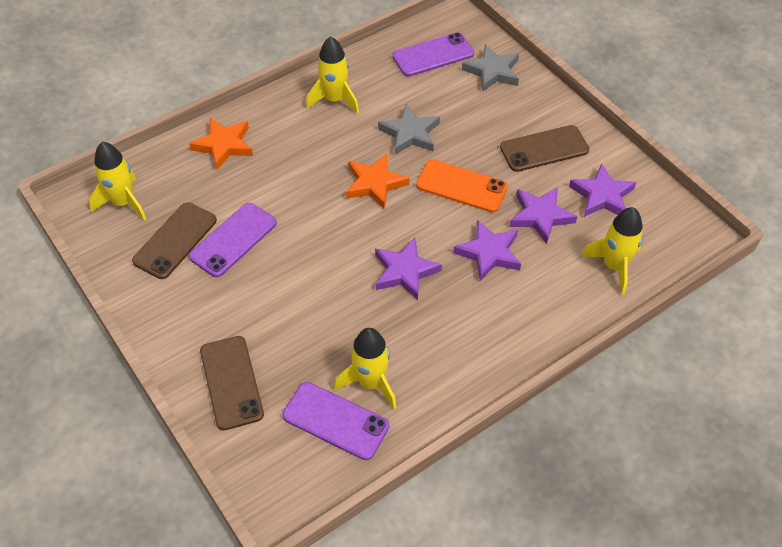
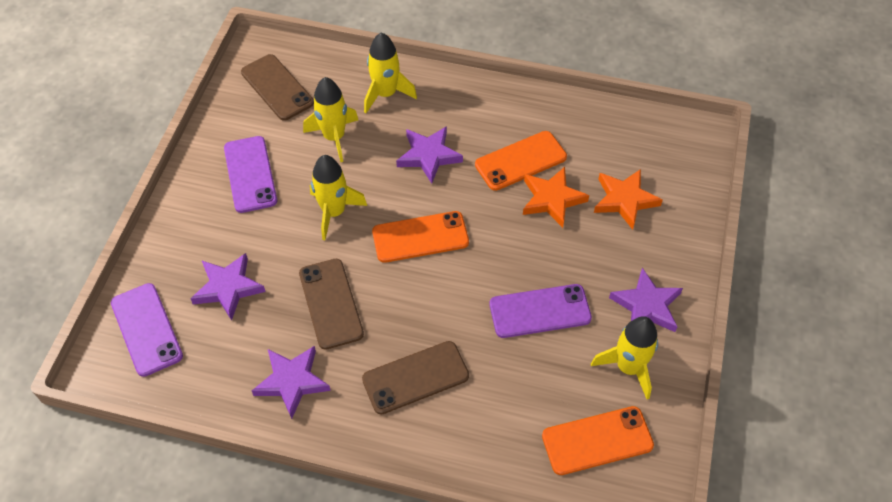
grey star: [378,104,440,155] [462,44,519,92] = 2 -> none = 0
orange phone: [416,159,508,212] = 1 -> [372,211,469,263] [475,131,567,191] [542,406,654,475] = 3

